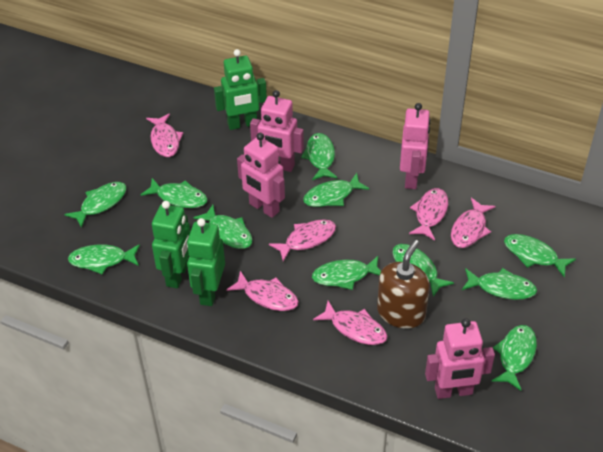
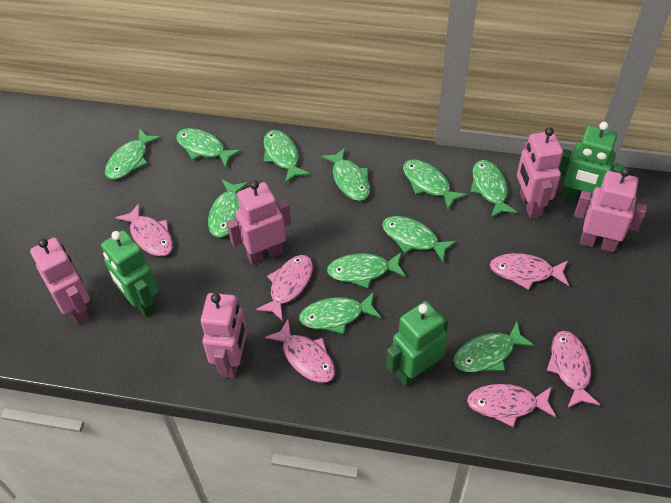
brown soap dispenser: [377,240,430,329] = 1 -> none = 0
pink robot: [237,133,285,218] [250,90,304,172] [400,103,431,189] [425,318,495,399] = 4 -> [30,238,90,325] [201,293,247,379] [227,180,291,265] [517,127,563,218] [574,168,647,252] = 5

